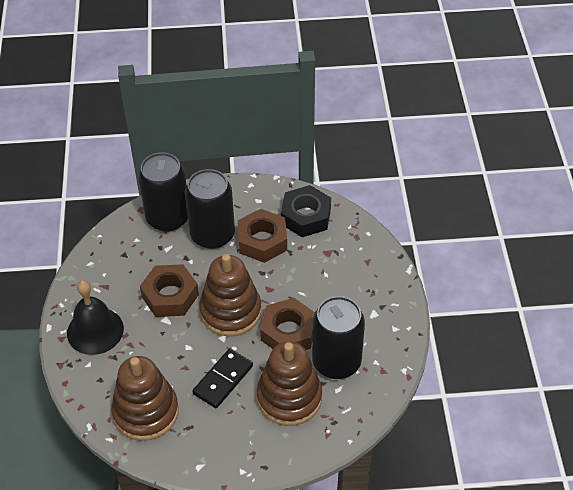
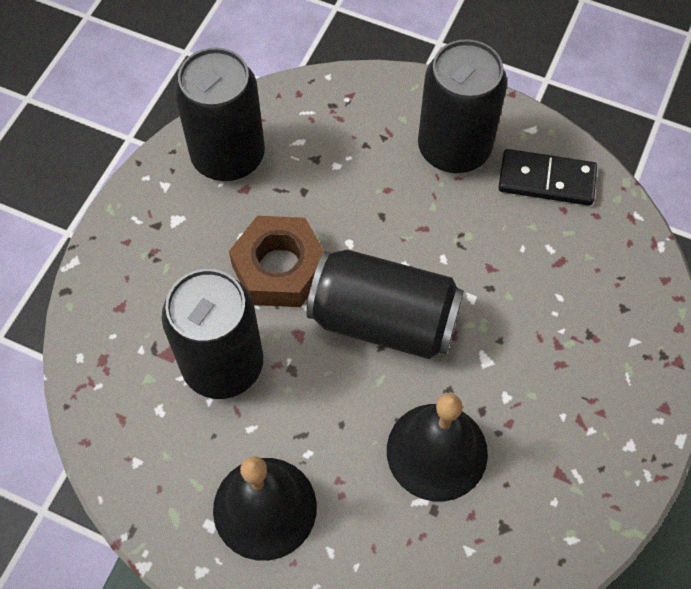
black bell: [67,280,124,355] = 1 -> [213,456,317,561] [387,394,488,502] = 2
black can: [138,152,188,232] [185,169,235,249] [312,296,365,379] = 3 -> [162,269,263,399] [174,47,265,181] [306,249,464,359] [418,39,507,173] = 4
black nut: [281,185,331,237] = 1 -> none = 0
brown nut: [140,264,199,317] [238,209,287,263] [260,298,315,350] = 3 -> [229,216,325,307] = 1
brown stacking toy: [111,356,179,441] [199,254,262,337] [257,341,322,426] = 3 -> none = 0

